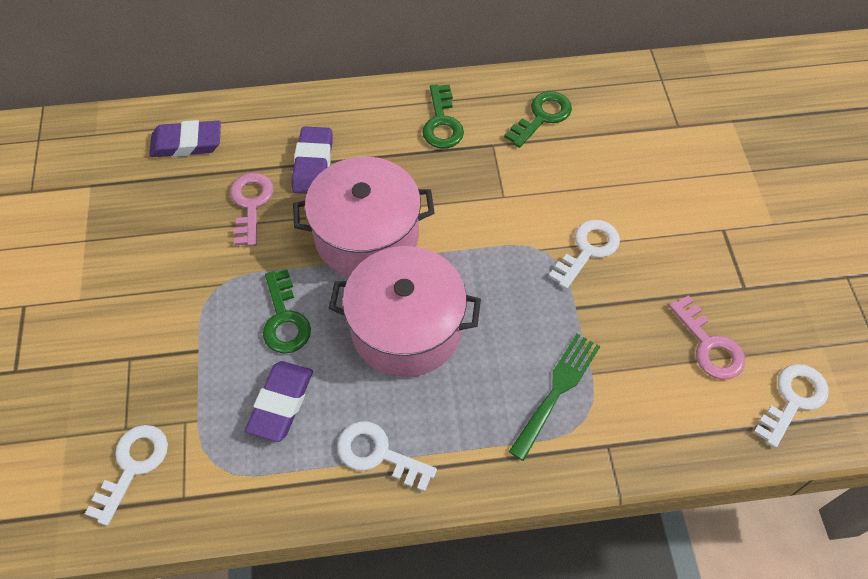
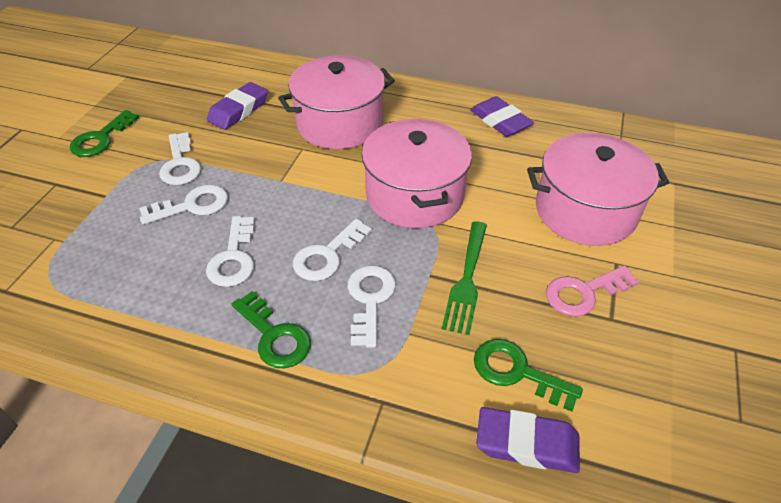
pink key: [230,173,273,246] [669,295,745,379] = 2 -> [546,265,639,317] = 1
pink pot: [293,156,435,277] [329,246,481,377] = 2 -> [278,56,395,149] [362,119,472,228] [527,133,669,246] = 3
white key: [85,425,168,526] [337,421,437,492] [549,220,620,289] [753,364,829,448] = 4 -> [139,184,228,225] [159,132,201,185] [206,216,255,287] [293,219,372,281] [348,265,396,348] = 5

